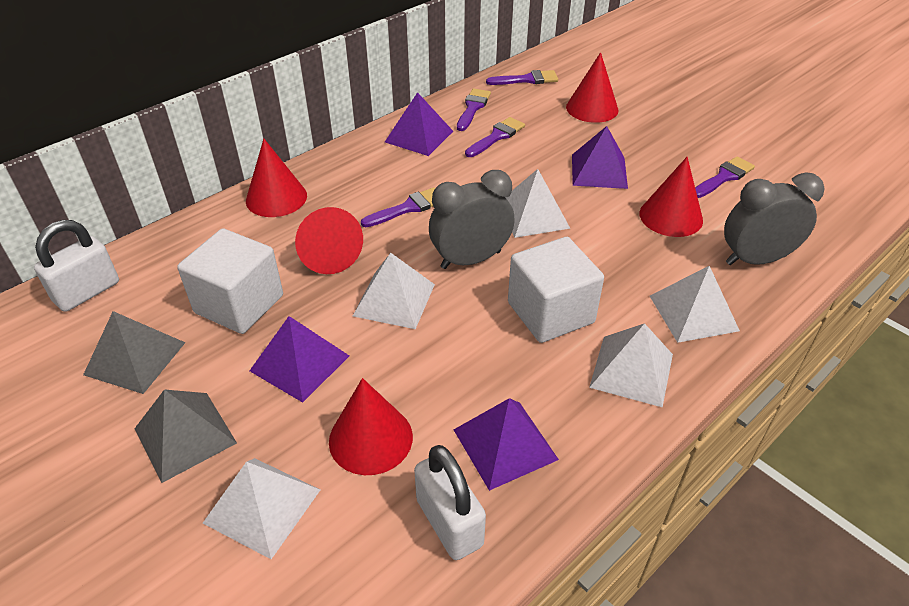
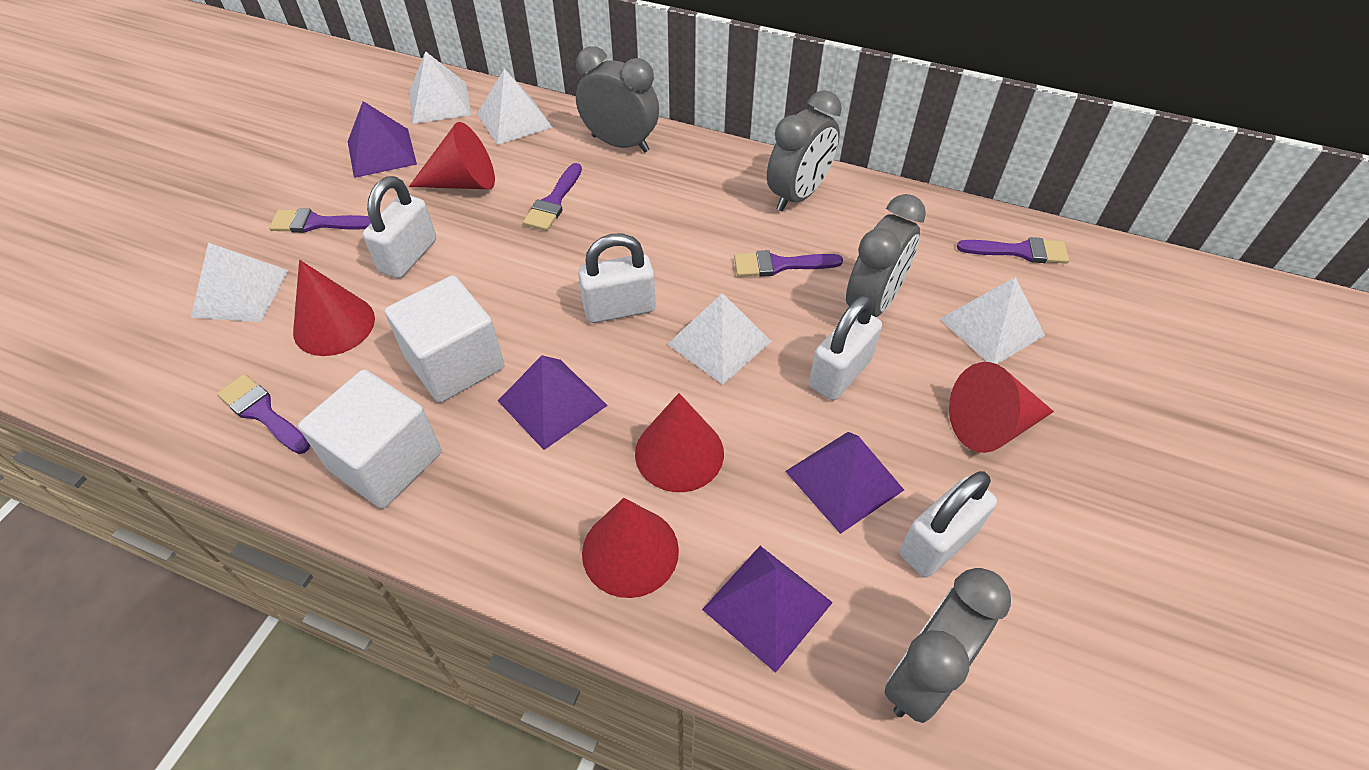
grey clock: [429,170,515,269] [724,172,825,265] = 2 -> [576,46,659,152] [767,90,842,212] [846,194,926,317] [884,568,1011,723] = 4
grey pyramid: [83,311,186,394] [134,389,237,483] = 2 -> none = 0
white padlock: [34,220,119,312] [414,445,486,560] = 2 -> [363,176,436,278] [578,234,655,323] [809,295,882,400] [899,471,997,577] = 4

